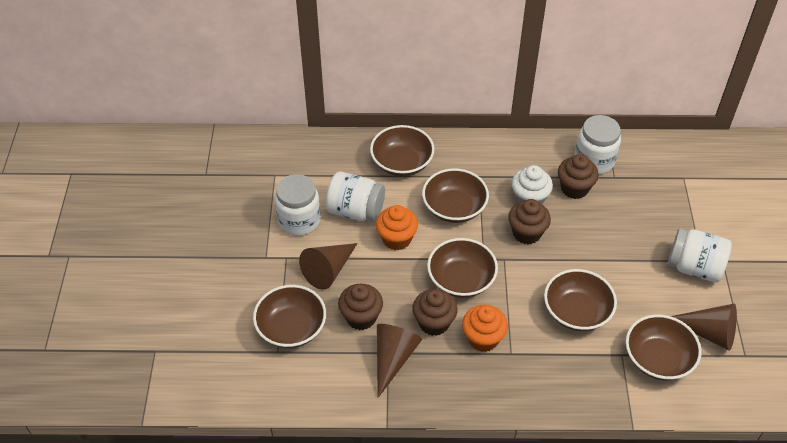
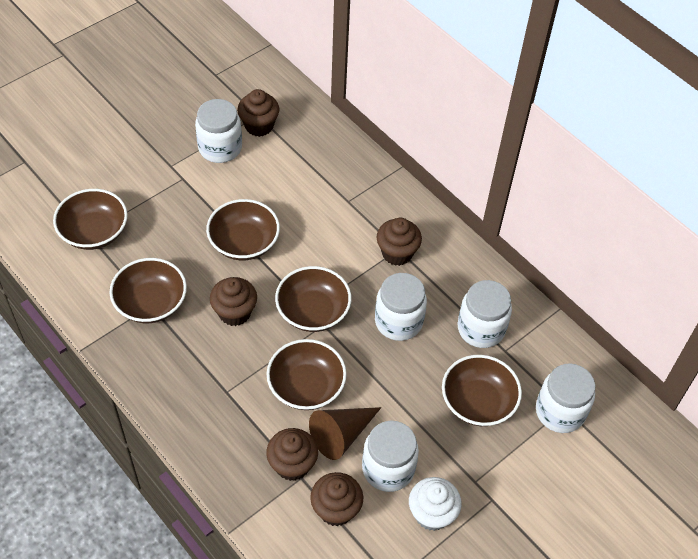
brown cone: [299,243,358,290] [377,324,422,398] [671,304,737,351] = 3 -> [309,407,381,460] = 1
brown cupcake: [338,284,383,330] [412,289,458,336] [508,199,551,244] [558,154,599,199] = 4 -> [210,277,257,326] [237,89,279,137] [266,428,318,481] [310,472,363,526] [376,218,422,266] = 5
orange cupcake: [376,205,418,251] [462,305,508,352] = 2 -> none = 0
white jar: [275,174,321,236] [325,172,385,222] [575,115,621,174] [668,228,732,283] = 4 -> [195,99,242,163] [362,421,419,492] [375,273,427,341] [458,280,512,348] [536,363,595,433] = 5

